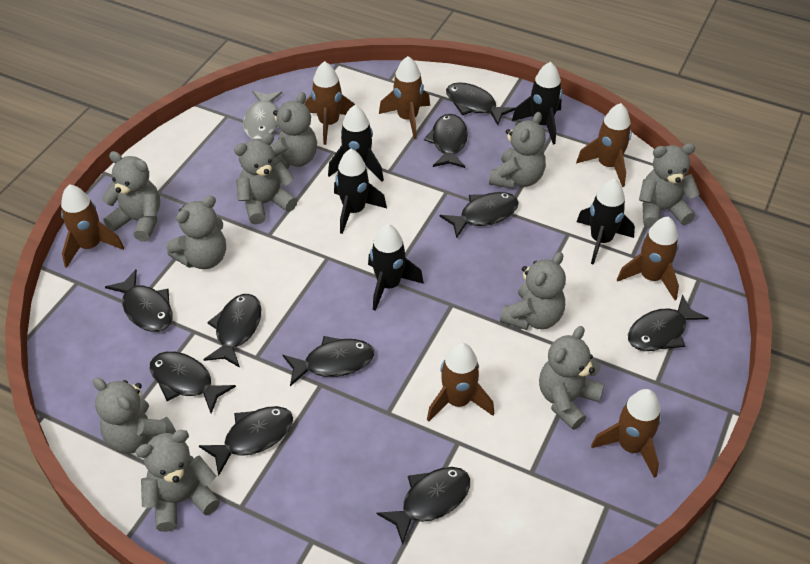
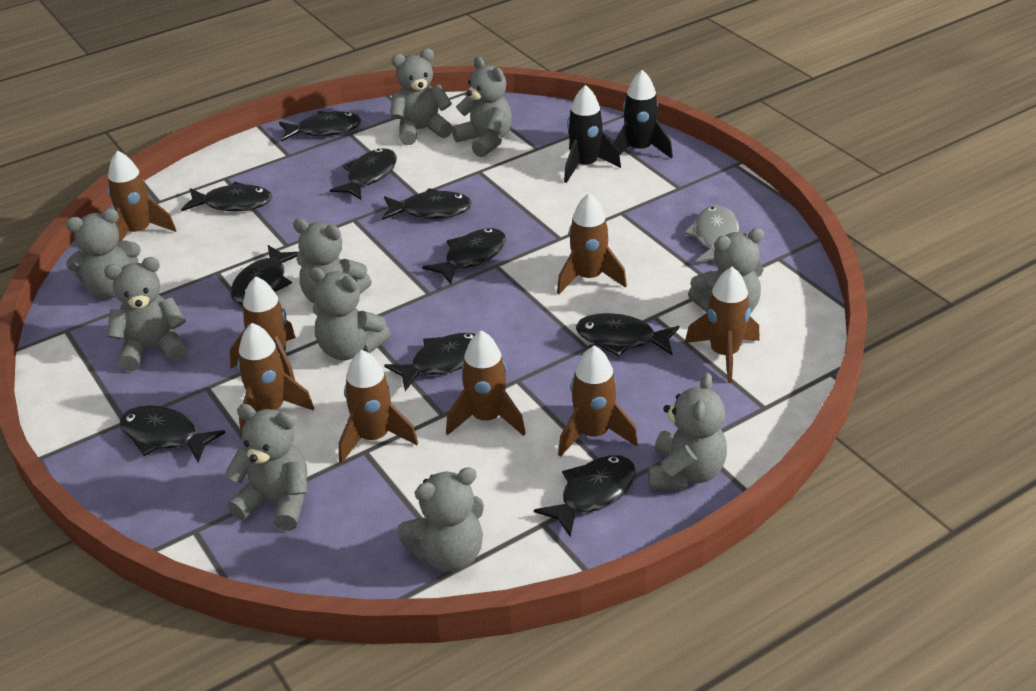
black rocket: [328,105,384,182] [334,149,387,234] [368,224,424,311] [512,62,562,144] [577,178,635,265] = 5 -> [564,85,621,183] [613,70,673,159] = 2
brown rocket: [61,184,124,268] [305,61,355,145] [379,56,430,139] [427,342,494,422] [576,103,632,187] [591,389,662,478] [617,217,679,300] = 7 -> [108,150,176,243] [230,276,296,380] [237,323,314,437] [339,350,418,463] [446,331,526,436] [557,193,627,294] [558,346,638,457] [685,267,760,383] = 8

